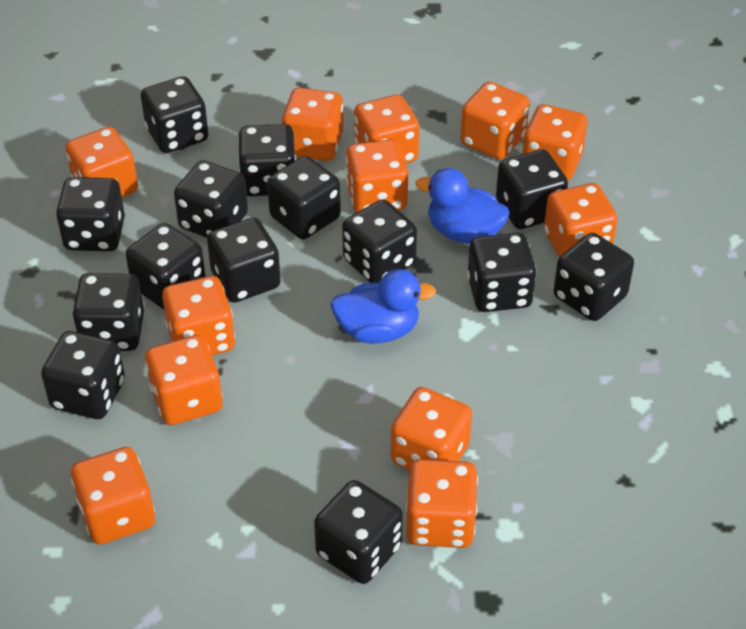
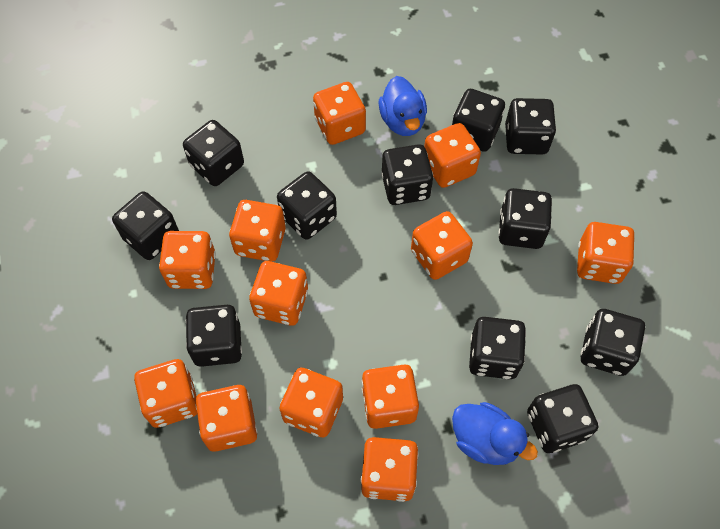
black dice: [41,331,125,419] [56,177,125,251] [72,273,144,351] [126,223,206,309] [141,76,208,153] [174,160,248,238] [207,218,281,303] [238,124,296,196] [267,156,341,239] [314,480,403,584] [342,199,417,283] [467,233,537,312] [496,149,568,229] [554,233,634,321] = 14 -> [112,191,179,260] [183,120,244,186] [186,305,242,367] [277,171,337,240] [381,144,433,205] [452,89,505,152] [469,317,526,379] [498,188,552,249] [505,98,556,155] [527,384,598,453] [581,309,645,376] = 11

